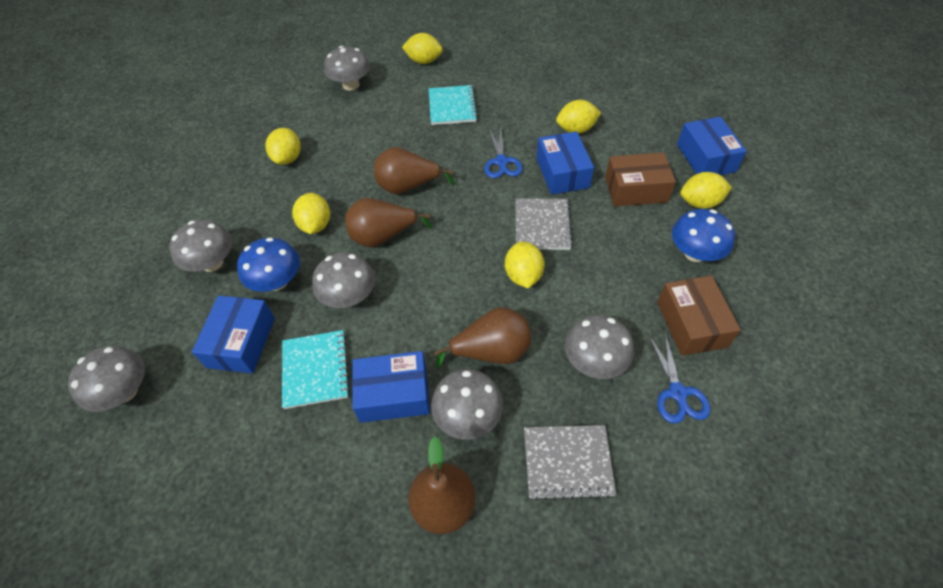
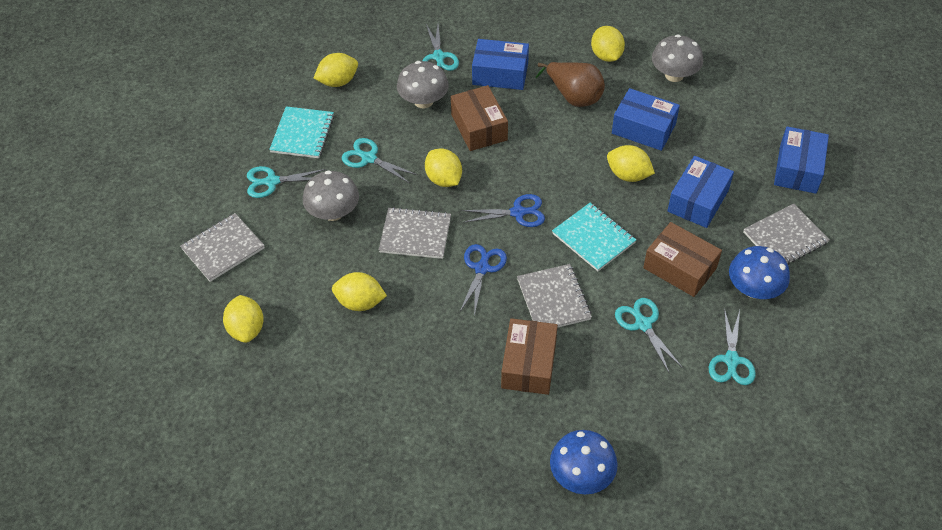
brown box: [605,152,676,207] [657,276,741,356] = 2 -> [451,85,508,151] [501,318,558,395] [643,222,722,297] = 3
brown pear: [345,198,432,247] [374,147,455,194] [408,437,476,534] [434,307,531,368] = 4 -> [536,62,605,107] = 1
grey mushroom: [68,346,145,412] [169,220,232,272] [312,253,375,308] [324,46,370,91] [431,369,503,440] [565,315,634,379] = 6 -> [303,170,359,221] [397,61,449,109] [652,34,703,82] = 3
grey notebook: [515,198,573,250] [524,425,616,500] = 2 -> [180,213,265,282] [379,207,451,259] [517,264,592,328] [743,203,830,265] = 4
turquoise scissors: none = 0 -> [247,166,326,198] [342,138,418,183] [423,24,459,71] [615,298,683,372] [709,308,756,385] = 5

